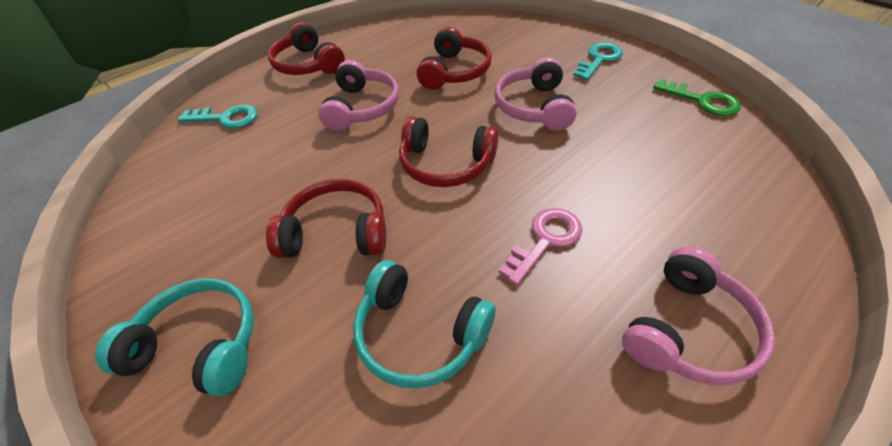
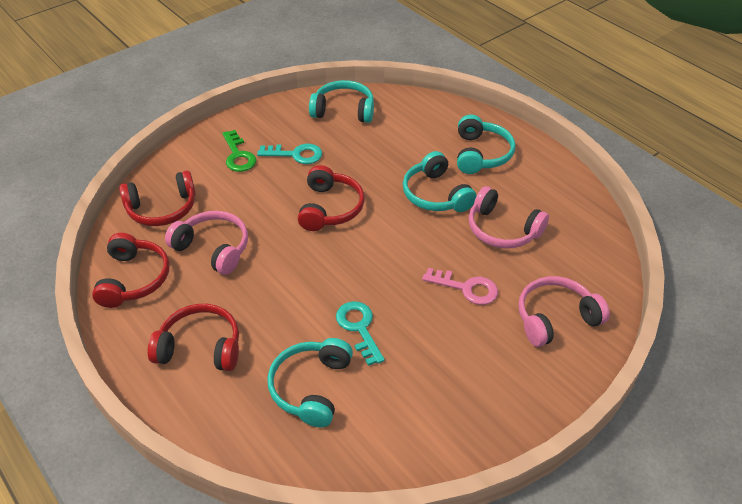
turquoise headphones: [95,279,254,397] [353,260,495,388] = 2 -> [267,338,353,427] [309,80,374,123] [403,151,477,212] [457,114,516,174] = 4

